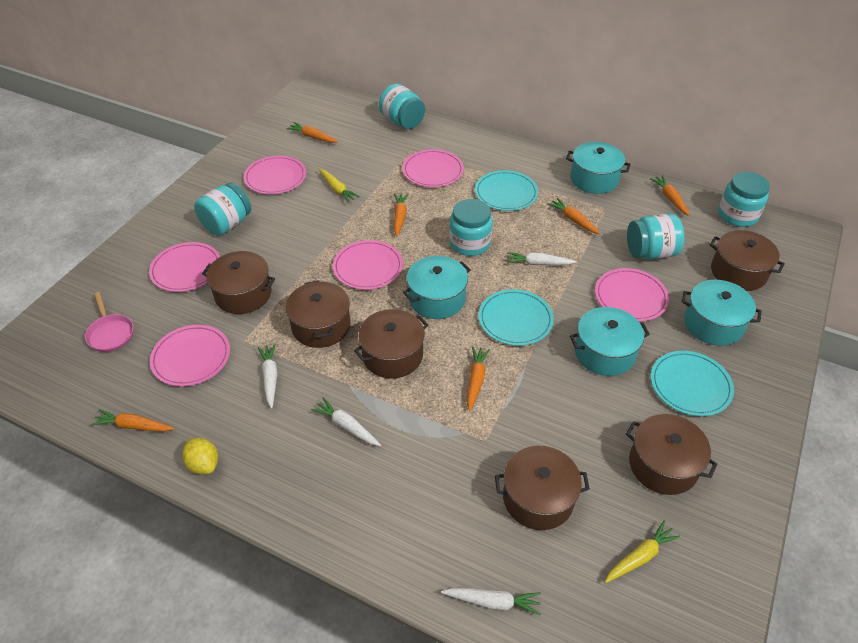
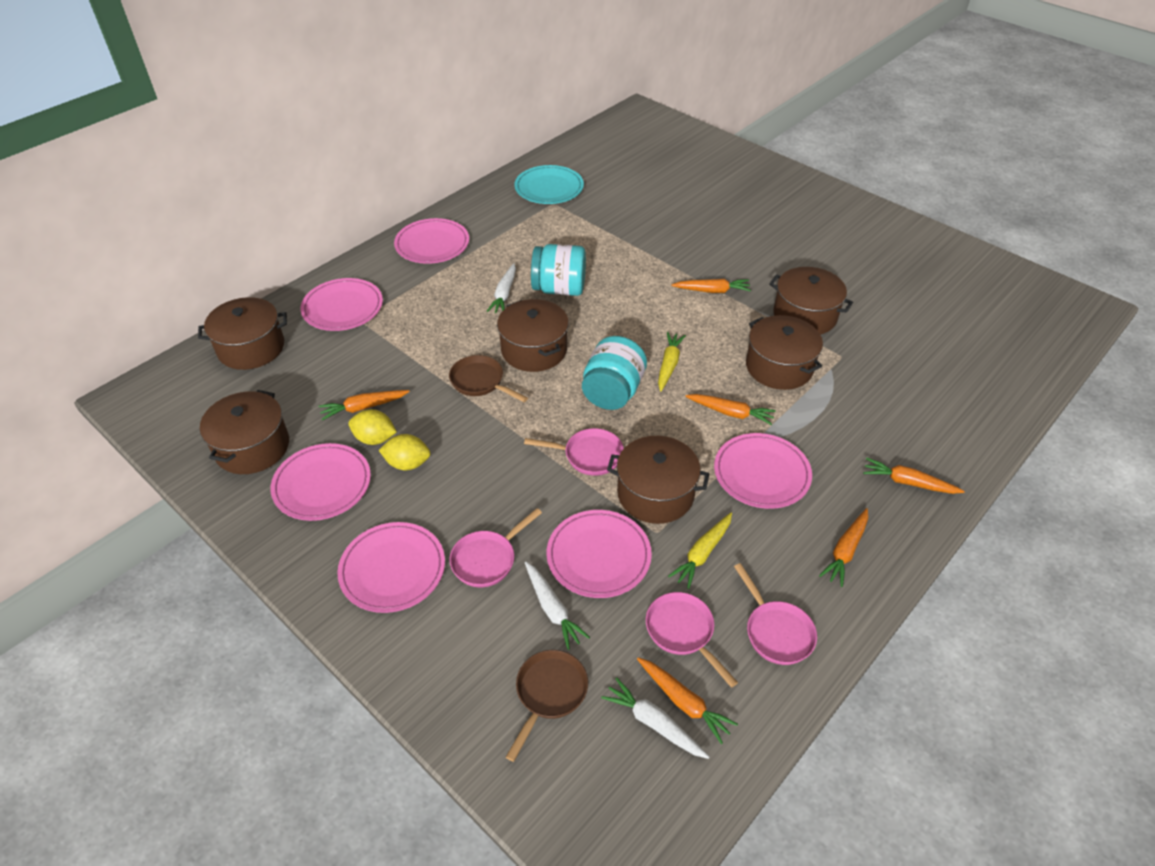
brown pan: none = 0 -> [449,355,528,402] [506,650,588,762] = 2
pink pan: [85,292,133,352] = 1 -> [449,508,542,587] [524,428,624,476] [646,592,738,688] [734,563,817,665] = 4
turquoise jar: [194,183,251,236] [379,83,425,129] [449,199,493,256] [627,214,685,259] [718,172,770,227] = 5 -> [531,244,586,296] [582,336,647,410] = 2
turquoise plate: [475,170,538,211] [478,289,554,346] [651,351,734,416] = 3 -> [515,165,584,204] = 1
turquoise pot: [403,256,471,319] [566,142,631,194] [570,307,650,376] [682,280,762,346] = 4 -> none = 0
white carrot: [258,344,277,408] [311,397,381,446] [441,588,541,616] [507,252,577,265] = 4 -> [487,263,516,313] [525,562,590,650] [601,678,709,759] = 3
yellow lemon: [182,438,218,475] = 1 -> [348,409,397,445] [379,434,431,470] = 2

